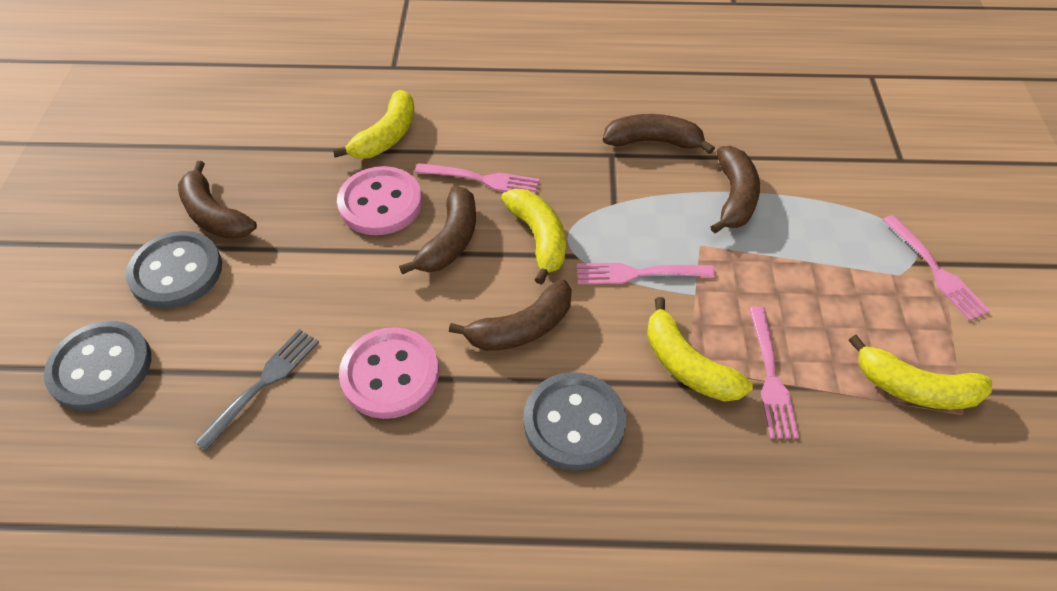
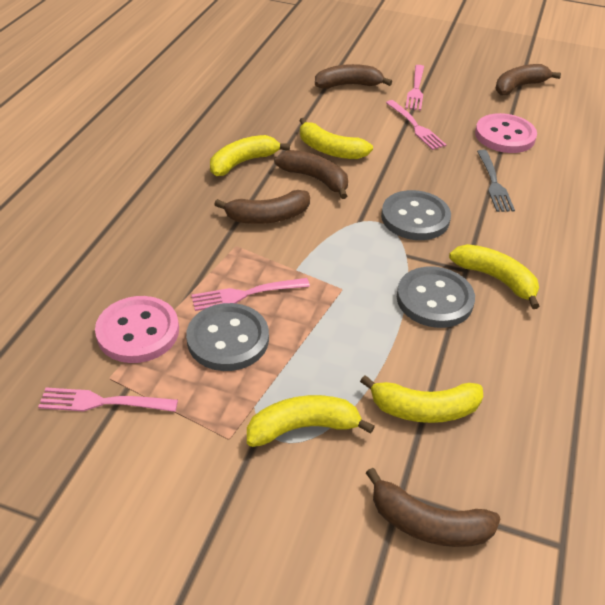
yellow banana: [333,90,414,159] [501,189,566,285] [647,297,753,402] [849,335,992,410] = 4 -> [210,135,290,176] [247,395,375,447] [300,118,373,159] [360,375,483,423] [449,244,540,309] = 5

